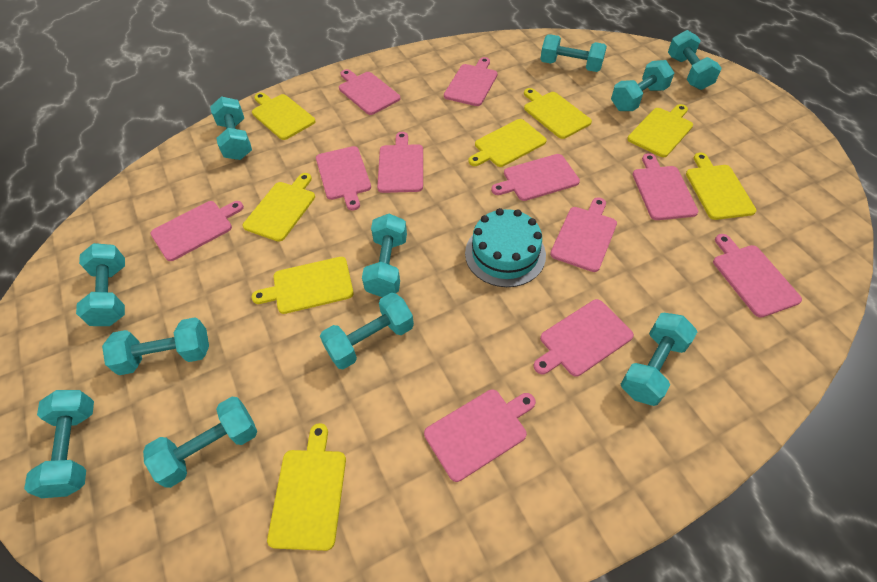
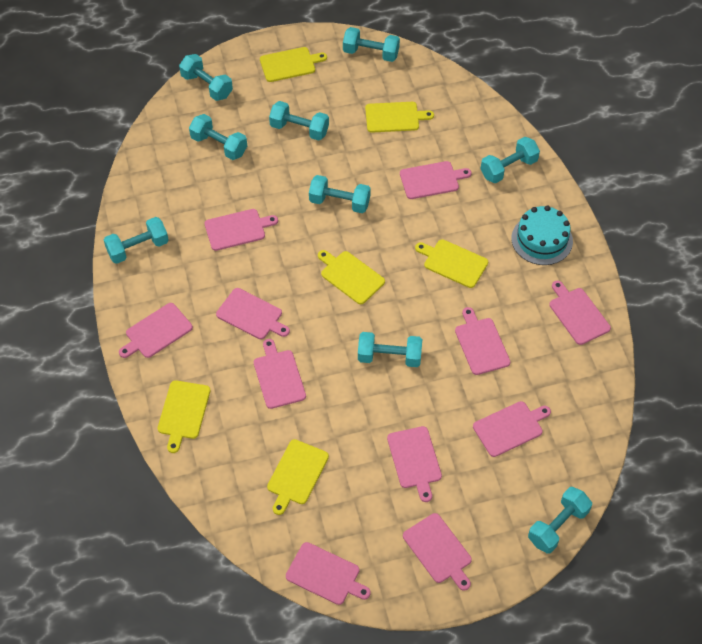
turquoise dumbbell: [24,390,94,498] [76,243,125,326] [102,317,209,375] [143,397,257,488] [210,96,252,160] [320,293,414,369] [362,214,407,297] [540,34,607,72] [611,60,674,111] [621,313,698,406] [668,30,722,90] = 11 -> [104,217,169,264] [179,54,233,101] [189,114,247,160] [269,101,329,140] [309,175,371,213] [343,27,400,62] [358,332,422,367] [481,137,540,183] [528,487,592,554] = 9
yellow cutting board: [243,173,315,242] [251,257,354,314] [252,93,315,140] [267,423,346,551] [469,119,547,167] [524,88,592,139] [627,104,693,157] [686,153,756,220] = 8 -> [157,380,211,453] [260,47,327,82] [267,439,329,515] [318,250,385,304] [365,102,434,133] [415,239,488,288] = 6

